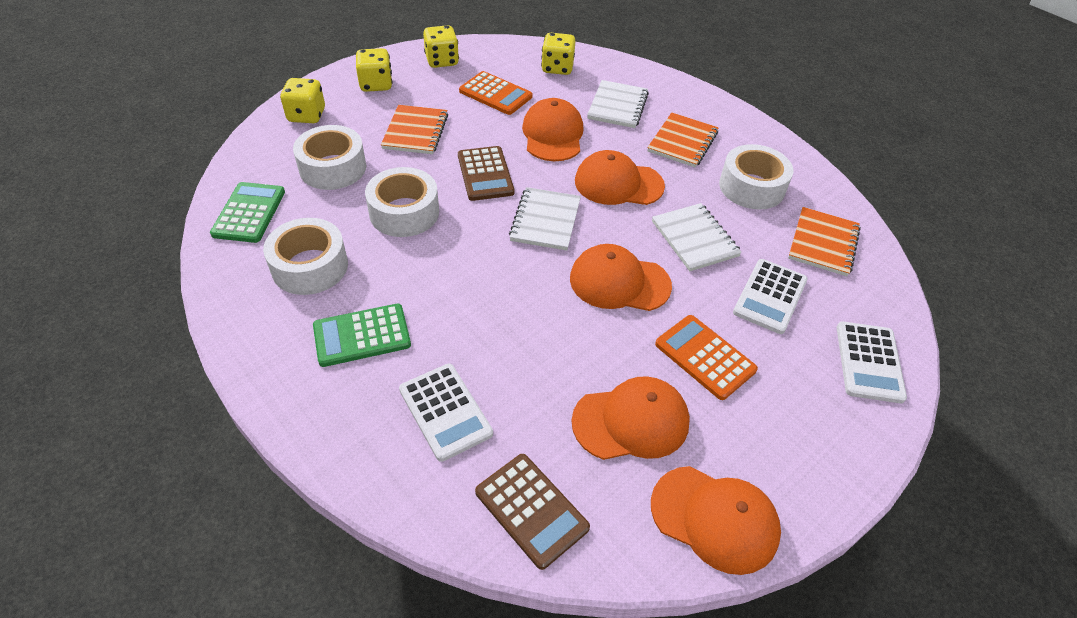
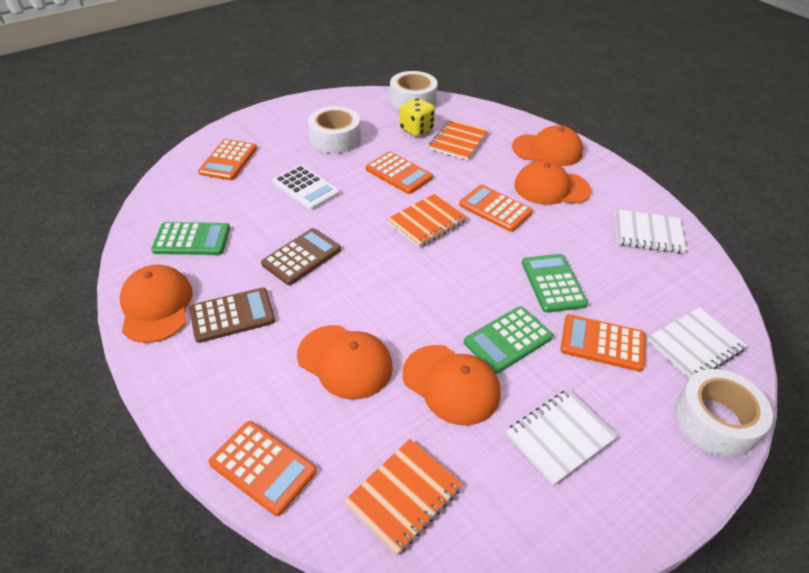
green calculator: [210,182,285,243] [313,304,411,367] = 2 -> [151,222,230,255] [464,306,553,374] [522,254,588,313] = 3
orange calculator: [459,71,533,115] [655,315,758,400] = 2 -> [198,139,257,180] [209,421,317,516] [366,151,433,194] [459,184,533,232] [560,314,645,372] = 5
white calculator: [399,364,493,462] [733,259,808,334] [837,321,907,403] = 3 -> [272,165,340,210] = 1
white tape: [263,218,348,295] [293,125,366,190] [365,167,439,237] [719,144,794,210] = 4 -> [308,106,361,153] [390,71,438,110] [674,369,773,457] = 3
yellow dice: [280,78,325,123] [356,48,392,92] [423,25,459,68] [541,33,575,75] = 4 -> [399,98,435,137] = 1

